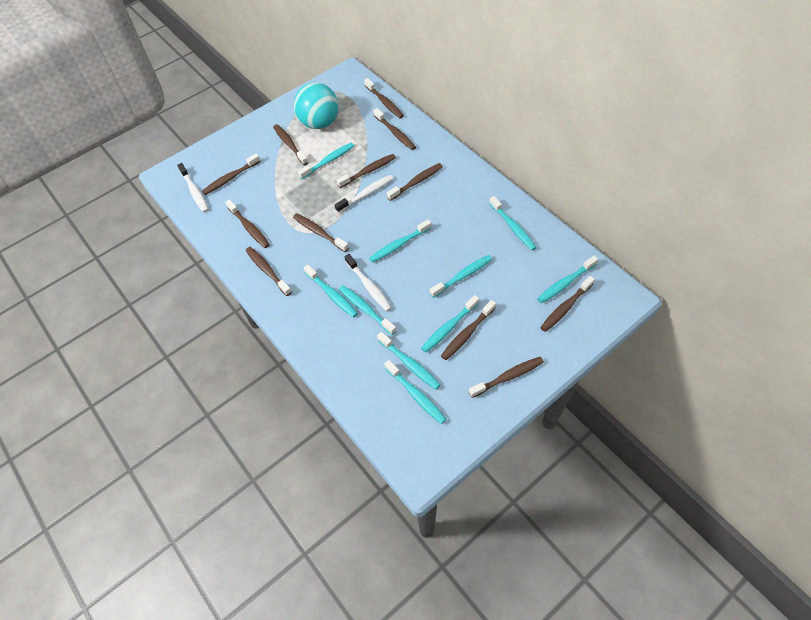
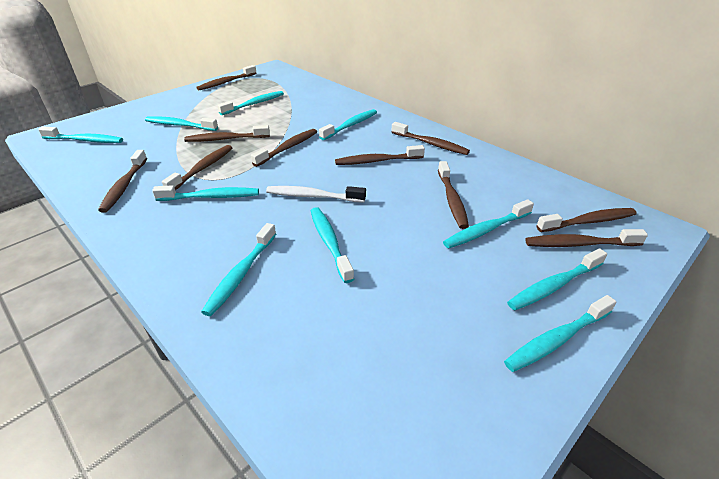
brown toothbrush: [202,153,261,195] [225,199,270,248] [246,247,292,296] [273,124,308,165] [293,213,349,252] [336,154,396,188] [364,78,404,119] [373,108,416,150] [387,163,443,201] [441,300,496,360] [469,357,544,398] [540,276,595,332] = 12 -> [98,150,147,213] [162,145,232,190] [184,125,270,142] [196,65,257,90] [251,129,317,167] [335,145,425,165] [392,122,470,155] [438,161,469,229] [525,229,648,247] [536,208,636,232] = 10
turquoise ball: [294,82,339,129] = 1 -> none = 0
white toothbrush: [177,163,209,213] [335,175,394,213] [345,254,392,311] = 3 -> [266,186,366,202] = 1

